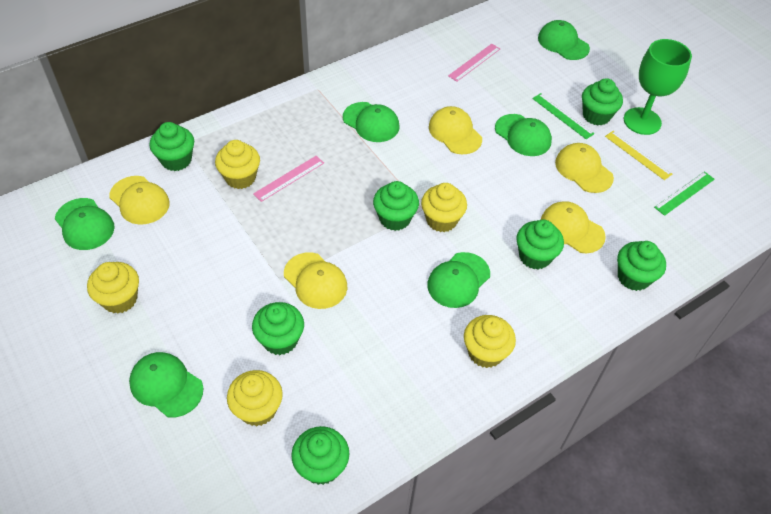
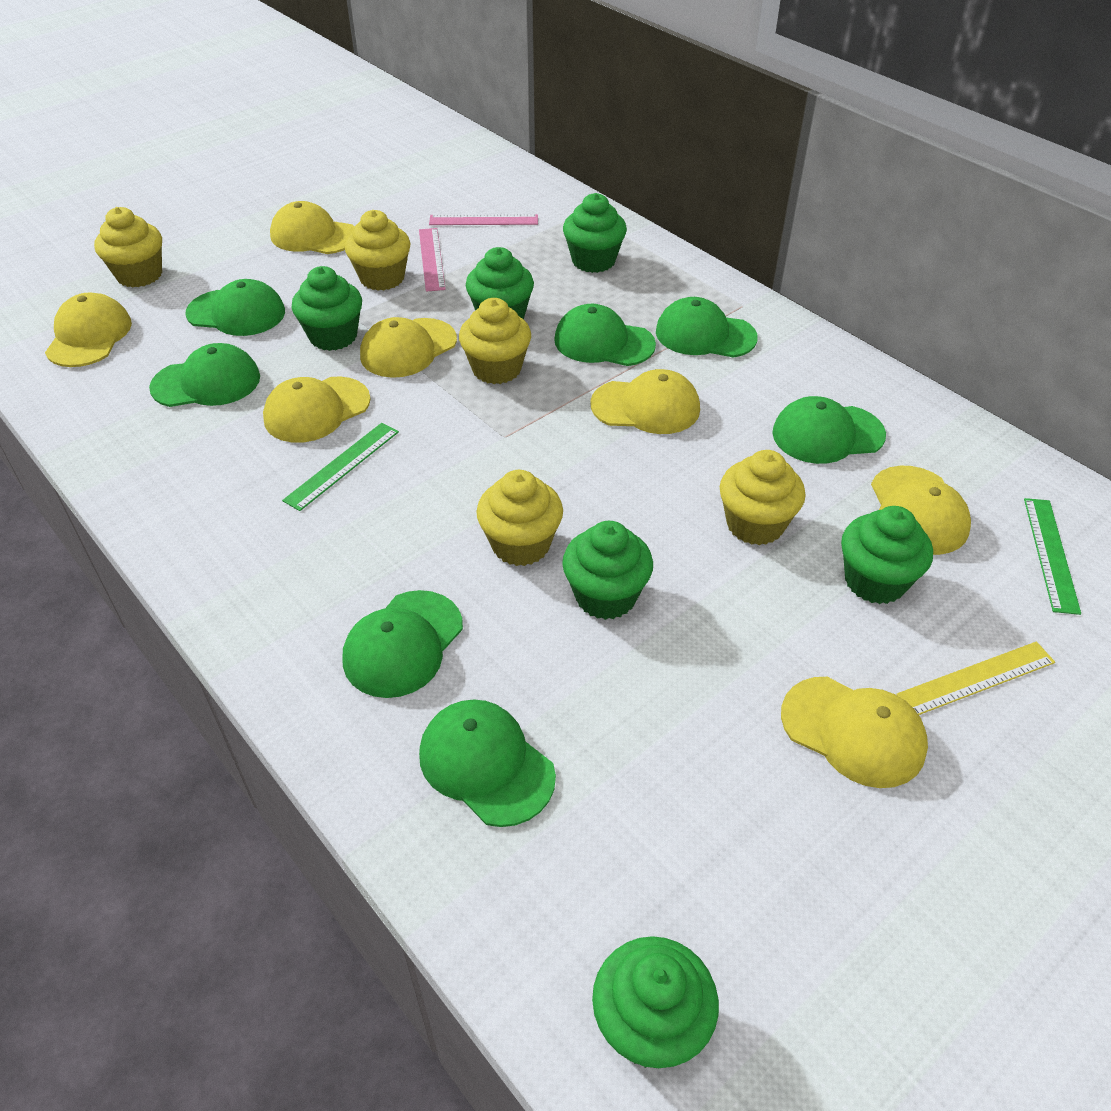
green cap: [55,198,115,250] [129,352,203,418] [343,102,399,142] [427,252,490,308] [495,114,552,156] [538,20,590,60] = 6 -> [149,343,260,407] [186,279,285,336] [343,590,463,698] [419,700,556,827] [554,304,656,366] [656,297,758,358] [772,396,886,464] = 7
green cupcake: [150,122,194,171] [252,302,304,355] [291,426,349,485] [373,181,419,231] [516,220,564,269] [582,78,623,125] [617,241,666,291] = 7 -> [292,266,362,351] [466,247,534,319] [562,521,653,620] [563,193,627,273] [592,936,719,1068] [841,506,933,604] = 6
green goblet: [624,39,692,135] = 1 -> none = 0
yellow cap: [109,176,170,225] [284,252,347,309] [429,106,482,154] [541,201,606,253] [555,143,614,193] = 5 -> [45,293,132,367] [263,376,371,443] [270,201,355,254] [360,317,457,378] [590,369,700,434] [781,677,928,788] [871,466,971,555] = 7

